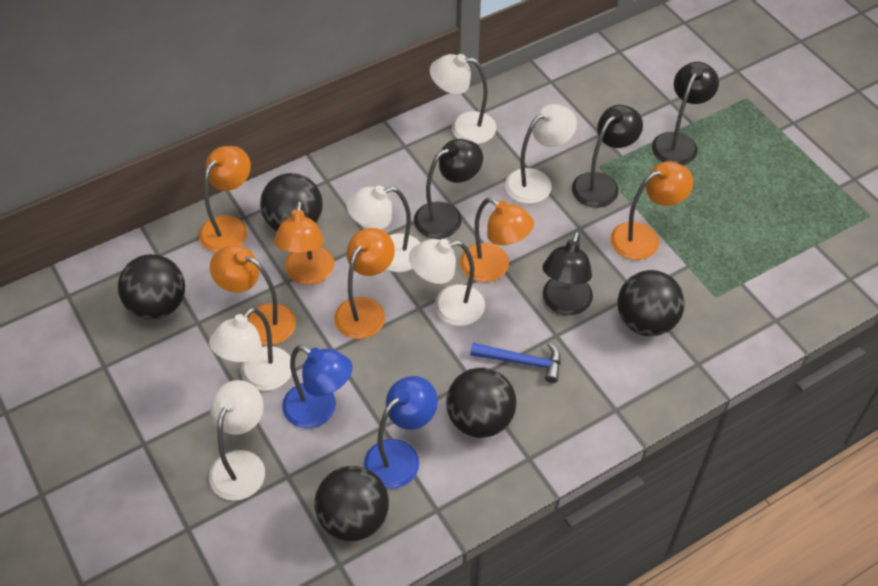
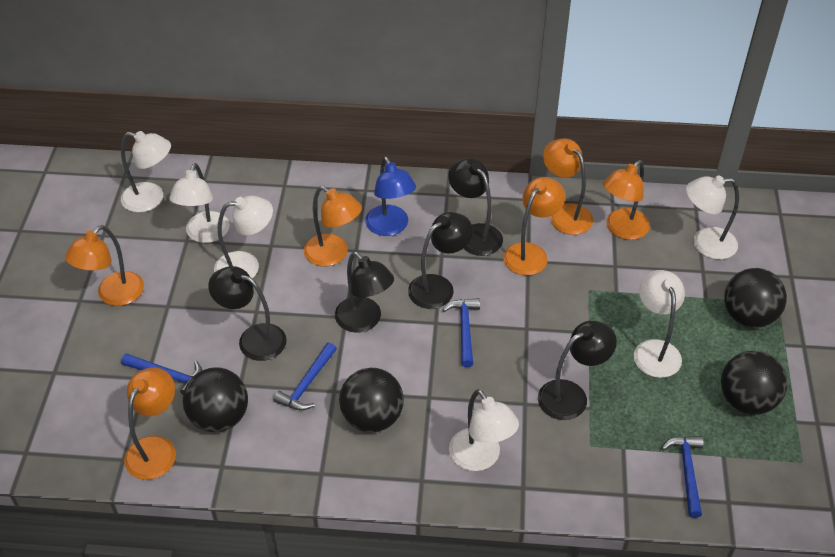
black ball: [118,254,185,320] [260,173,323,231] [314,466,389,541] [446,368,517,438] [618,270,685,336] = 5 -> [183,367,248,432] [339,368,404,432] [721,351,787,415] [724,268,787,328] = 4
black lamp: [414,139,483,239] [542,231,593,315] [572,105,643,208] [652,62,719,165] = 4 -> [208,266,287,361] [335,252,394,333] [408,212,473,309] [448,158,503,256] [538,321,617,420] = 5
blue hammer: [470,343,561,383] = 1 -> [121,353,202,395] [274,342,337,411] [443,298,480,367] [662,436,704,518] = 4
blue lamp: [282,346,353,429] [364,376,438,489] = 2 -> [365,157,416,236] = 1

